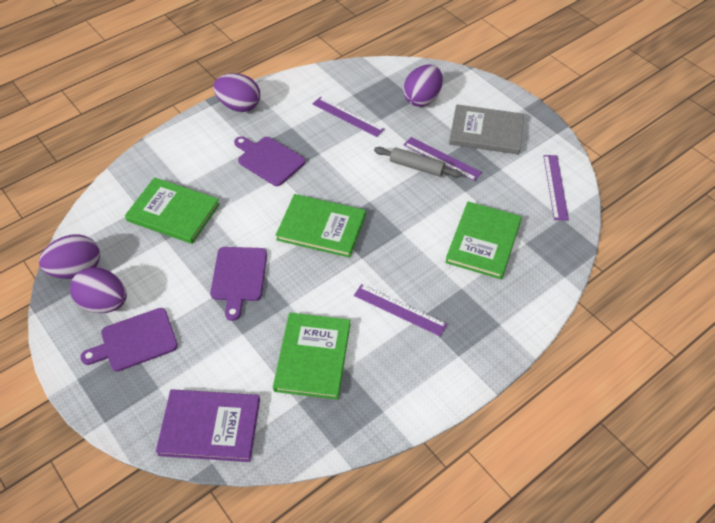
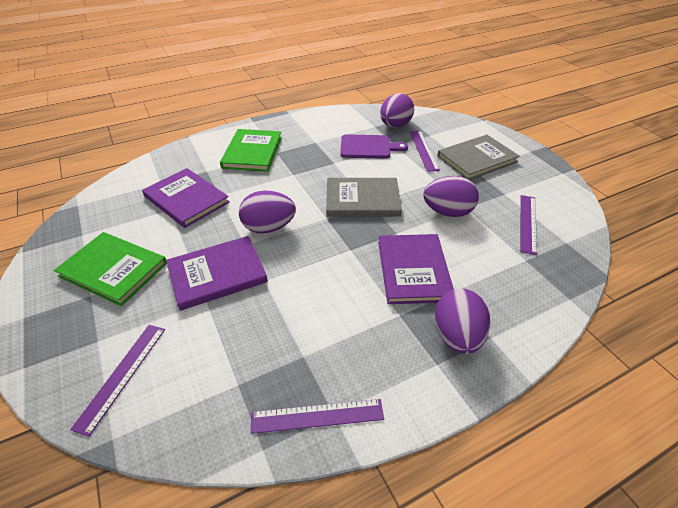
green book: [125,178,220,244] [273,313,350,400] [276,194,366,258] [445,202,522,279] = 4 -> [54,232,167,306] [220,129,282,172] = 2
grey book: [449,104,524,155] = 1 -> [326,178,402,217] [437,135,520,180] = 2
grey rolling pin: [374,147,462,178] = 1 -> none = 0
purple book: [156,389,260,462] = 1 -> [142,168,230,228] [166,236,268,310] [378,234,454,304] = 3
purple cutting board: [80,308,178,372] [210,247,267,321] [234,136,305,186] = 3 -> [340,134,408,159] = 1

